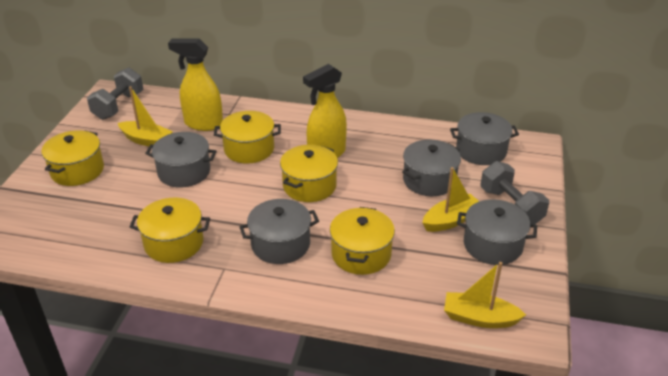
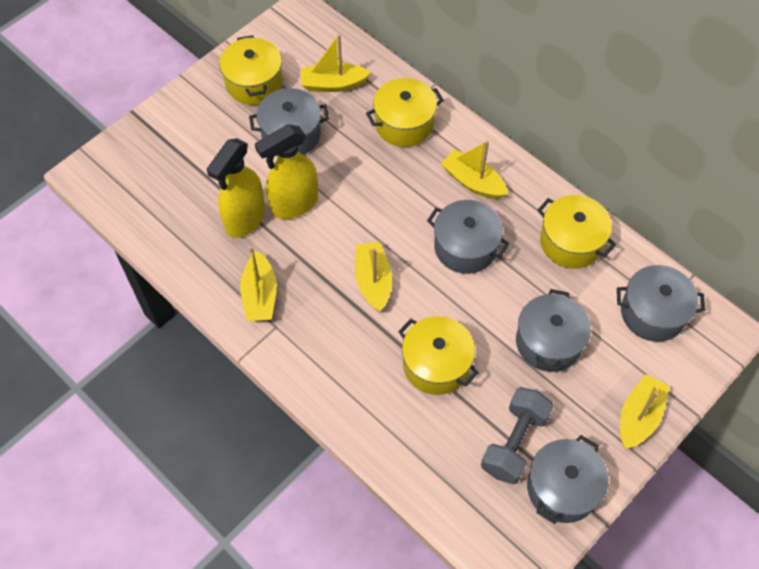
grey dumbbell: [87,67,143,120] [480,161,549,224] = 2 -> [481,387,554,484] = 1
yellow boat: [118,86,173,146] [422,167,479,232] [444,262,526,328] = 3 -> [240,247,277,321] [301,34,371,92] [355,242,392,312] [441,141,508,199] [620,374,669,449] = 5
yellow pot: [41,130,104,186] [130,198,210,263] [214,111,281,163] [280,145,338,202] [330,207,395,275] = 5 -> [219,35,283,105] [366,78,444,147] [398,316,479,395] [538,195,616,269] = 4

